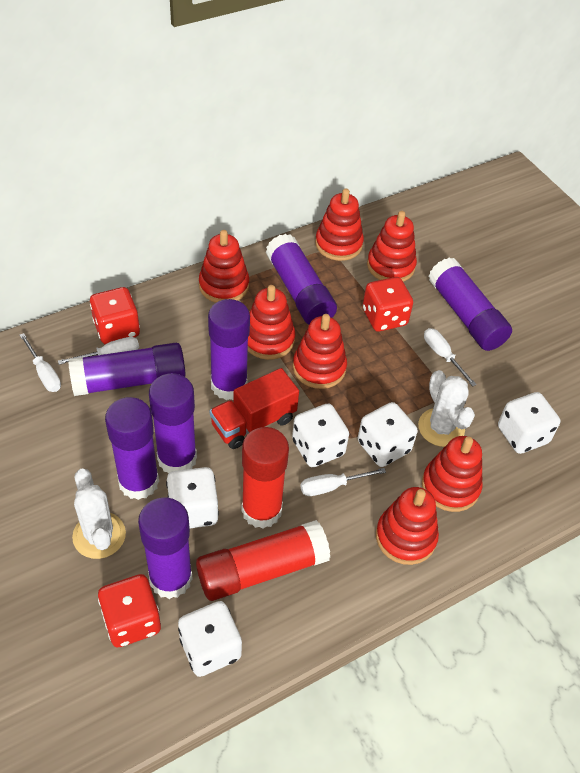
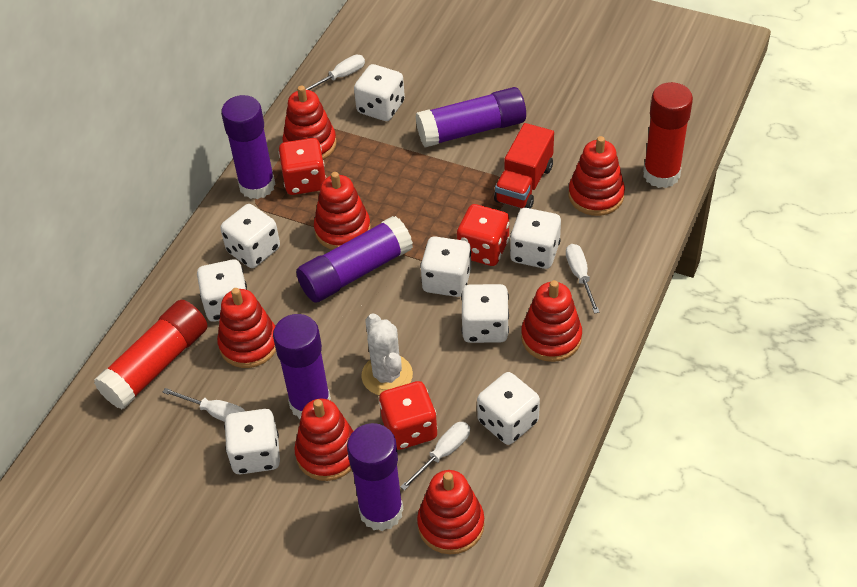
purple glue stick: [68,343,185,396] [105,397,159,500] [138,497,193,599] [149,373,197,473] [208,299,250,400] [266,234,337,325] [428,257,512,351] = 7 -> [221,95,276,199] [273,314,331,419] [296,216,413,303] [347,423,404,531] [416,87,526,148] = 5
white cactus: [72,469,126,559] [418,370,475,447] = 2 -> [361,313,413,395] = 1
white dice: [166,467,219,528] [178,601,242,677] [292,403,349,467] [358,402,418,467] [498,392,560,454] = 5 -> [197,259,247,322] [220,204,280,268] [224,409,280,474] [354,64,405,121] [420,237,471,297] [461,284,509,343] [477,372,540,445] [510,208,561,269] = 8

